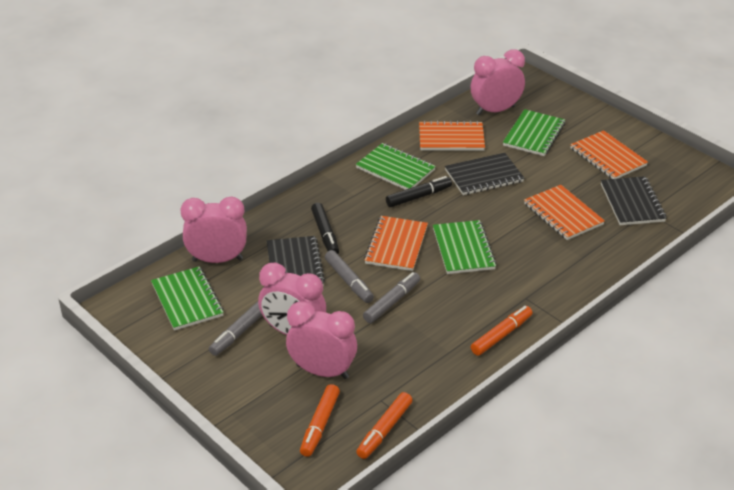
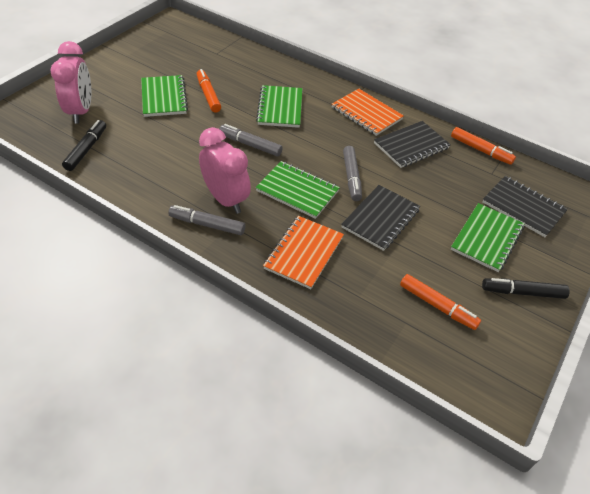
orange notebook: [364,216,428,271] [419,121,485,151] [524,185,605,240] [570,130,648,179] = 4 -> [263,216,344,289] [332,89,404,136] = 2
pink clock: [180,197,247,263] [258,262,326,335] [286,301,357,379] [471,50,525,116] = 4 -> [50,41,92,124] [199,127,251,214] = 2

